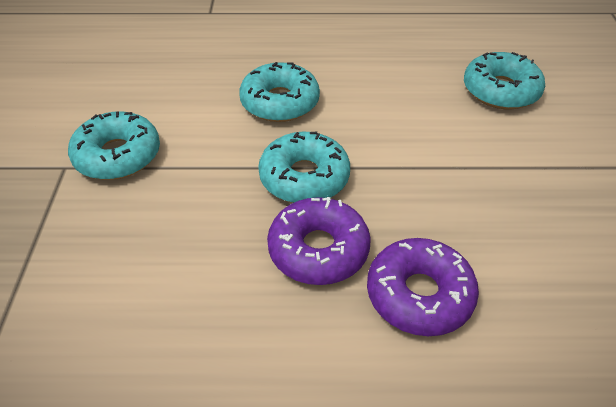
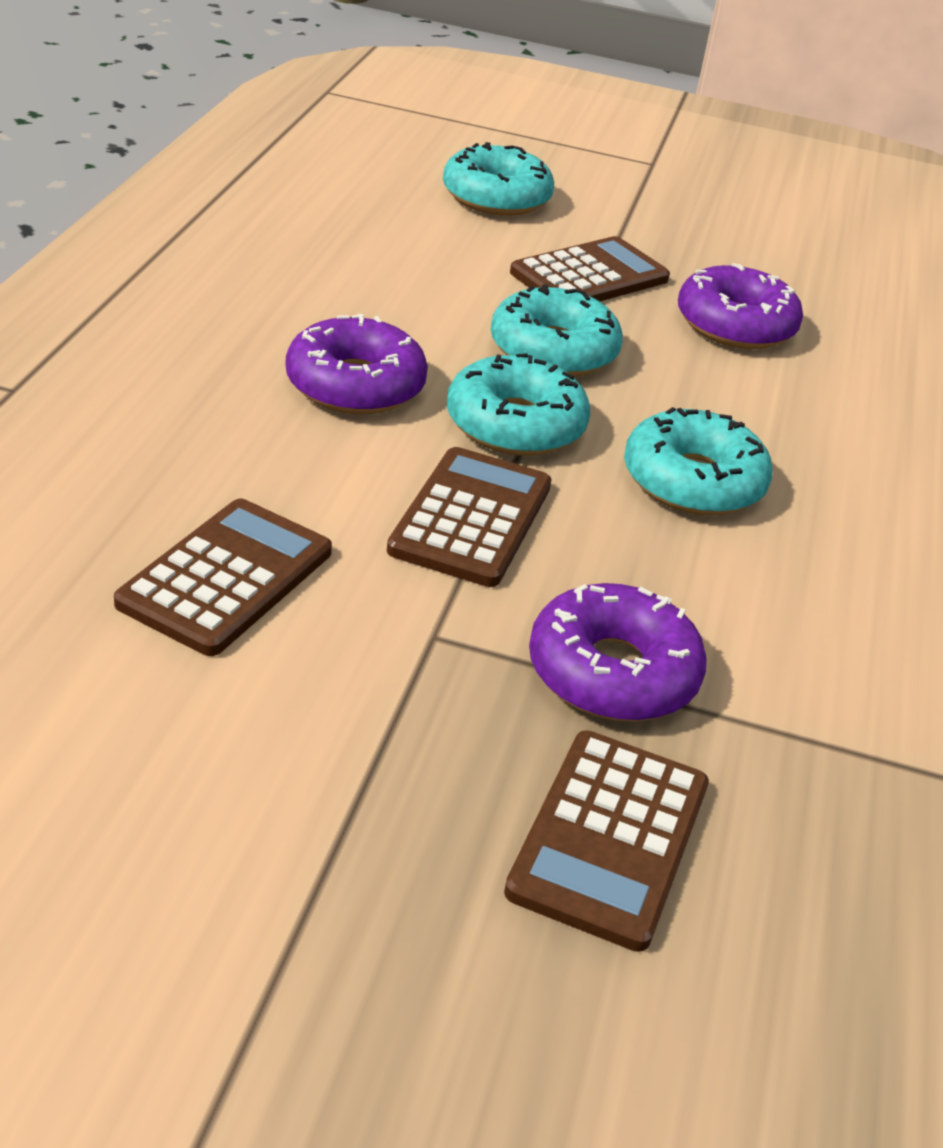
brown calculator: none = 0 -> [114,498,332,656] [387,447,552,587] [504,730,709,952] [510,236,670,301] = 4
purple donut: [267,197,371,285] [367,238,479,336] = 2 -> [286,314,428,414] [529,583,707,722] [678,263,803,349] = 3

